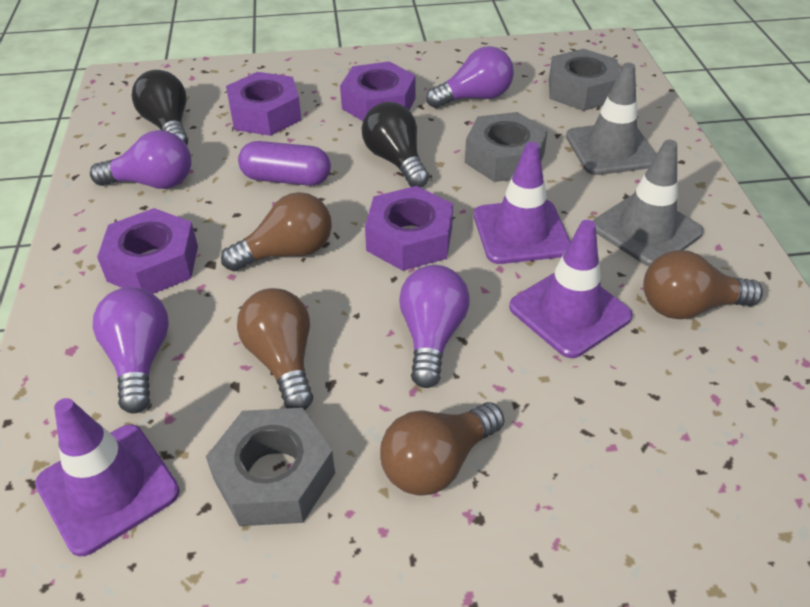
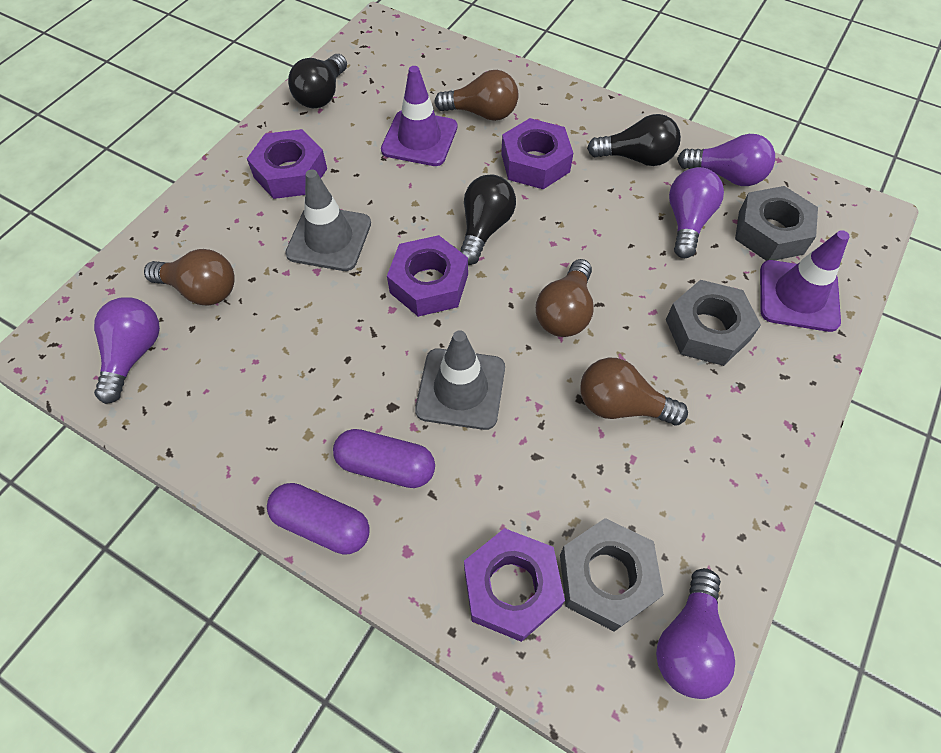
black light bulb: [132,70,188,145] [361,102,429,188] = 2 -> [288,54,347,108] [460,174,516,265] [587,114,681,166] = 3
purple capsule: [238,141,331,186] = 1 -> [267,483,370,555] [333,429,435,488] = 2
purple traffic cone: [35,398,180,557] [474,142,570,264] [509,220,632,358] = 3 -> [381,66,457,166] [760,230,849,332] = 2

